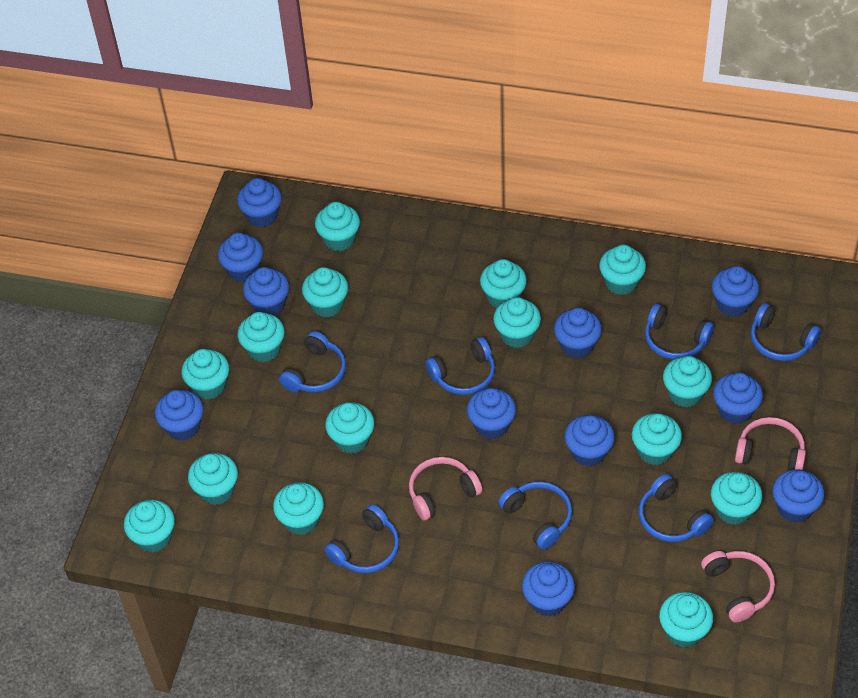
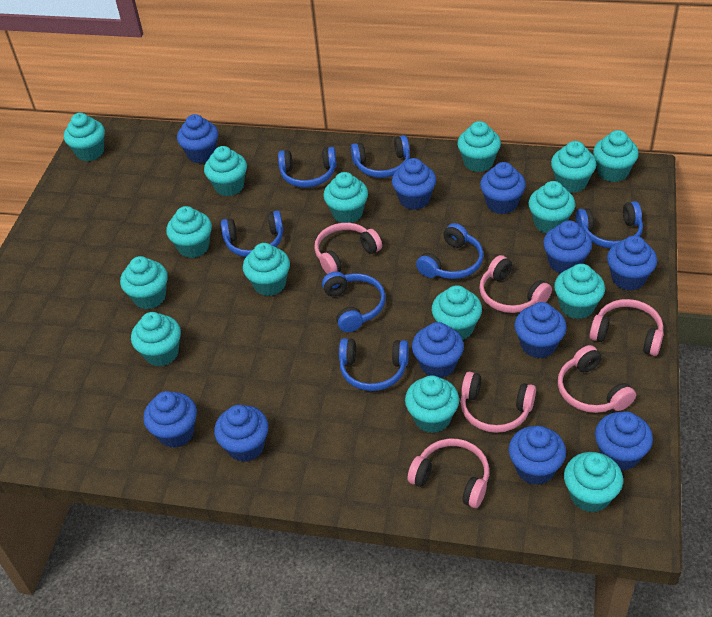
pink headphones: [409,457,482,521] [701,551,775,623] [735,417,806,471] = 3 -> [314,223,382,274] [408,439,489,508] [460,372,536,433] [479,255,552,313] [558,345,636,413] [589,299,664,356] = 6

